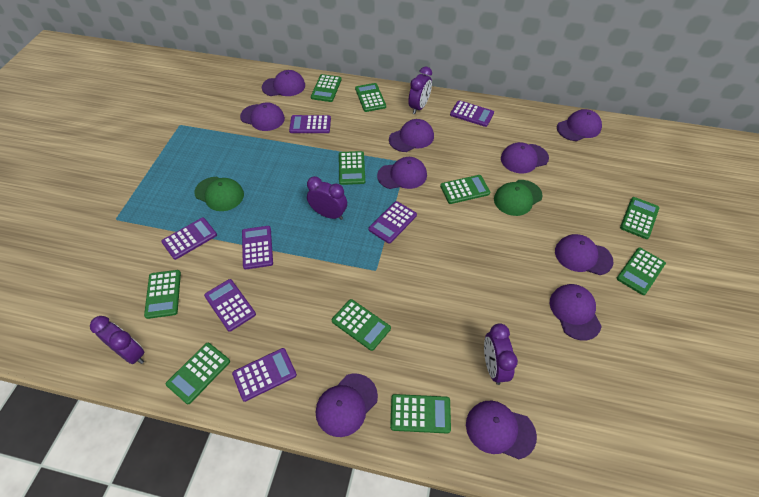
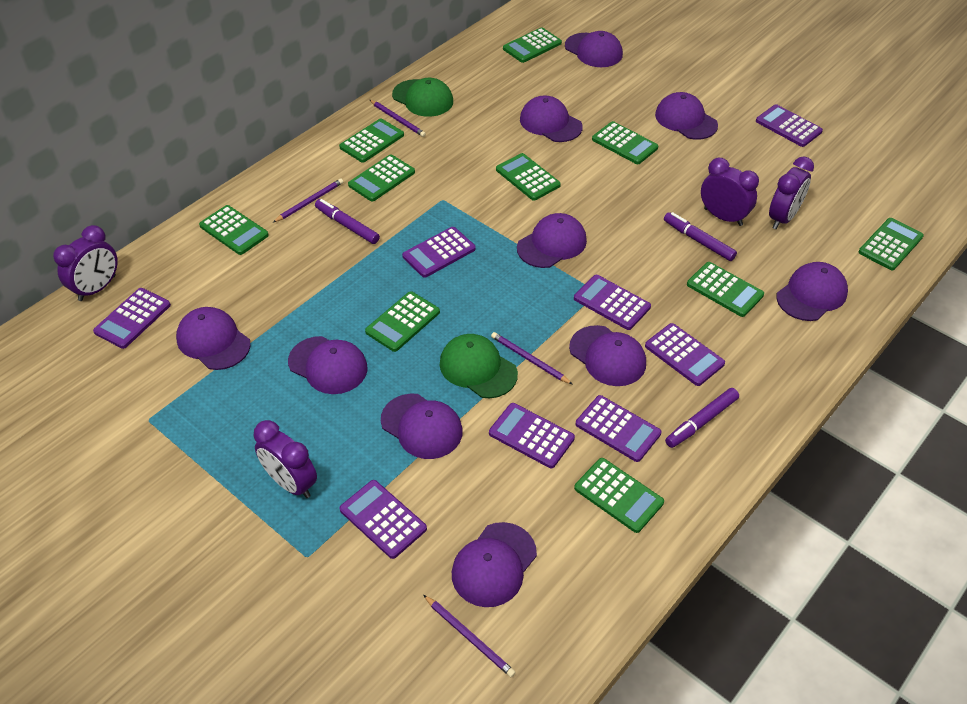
purple calculator: [161,218,217,260] [204,279,256,332] [232,348,297,402] [242,226,273,269] [289,115,331,133] [368,201,417,244] [450,100,494,127] = 7 -> [93,288,171,349] [339,480,427,559] [402,227,476,278] [489,403,575,468] [574,275,651,330] [576,395,661,462] [645,323,725,386] [756,104,823,147] = 8
purple marker: none = 0 -> [315,199,380,244] [664,212,737,261] [665,388,739,448] = 3
purple pencil: none = 0 -> [273,179,343,222] [370,100,426,137] [423,595,516,677] [491,332,572,384] = 4

